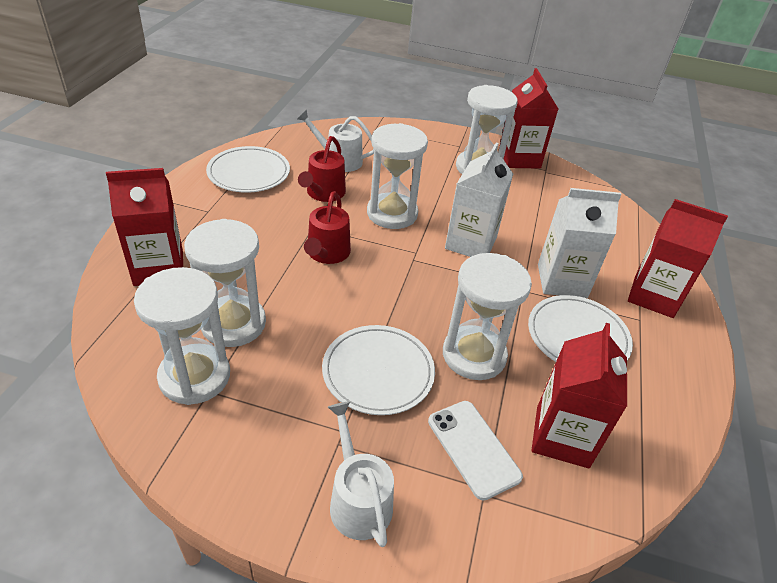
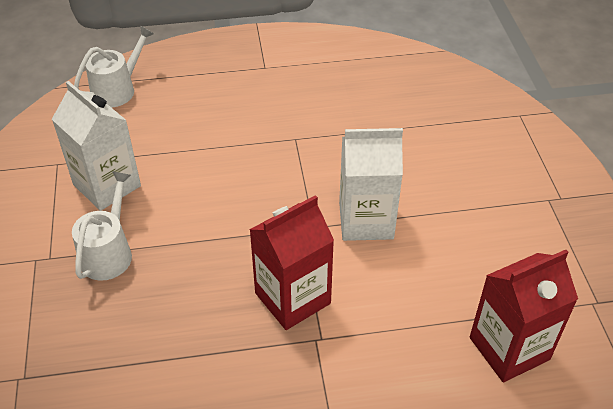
red carton: [106,168,183,286] [499,68,558,168] [532,323,627,468] [628,199,728,318] = 4 -> [249,195,334,330] [470,250,578,383] = 2
red watering can: [298,136,346,202] [304,191,351,264] = 2 -> none = 0
white hourglass: [134,267,230,405] [184,219,266,347] [367,123,428,229] [443,253,532,380] [456,85,518,174] = 5 -> none = 0
white phone: [428,401,523,500] = 1 -> none = 0
white plate: [206,146,290,193] [322,325,435,415] [528,295,633,362] = 3 -> none = 0

